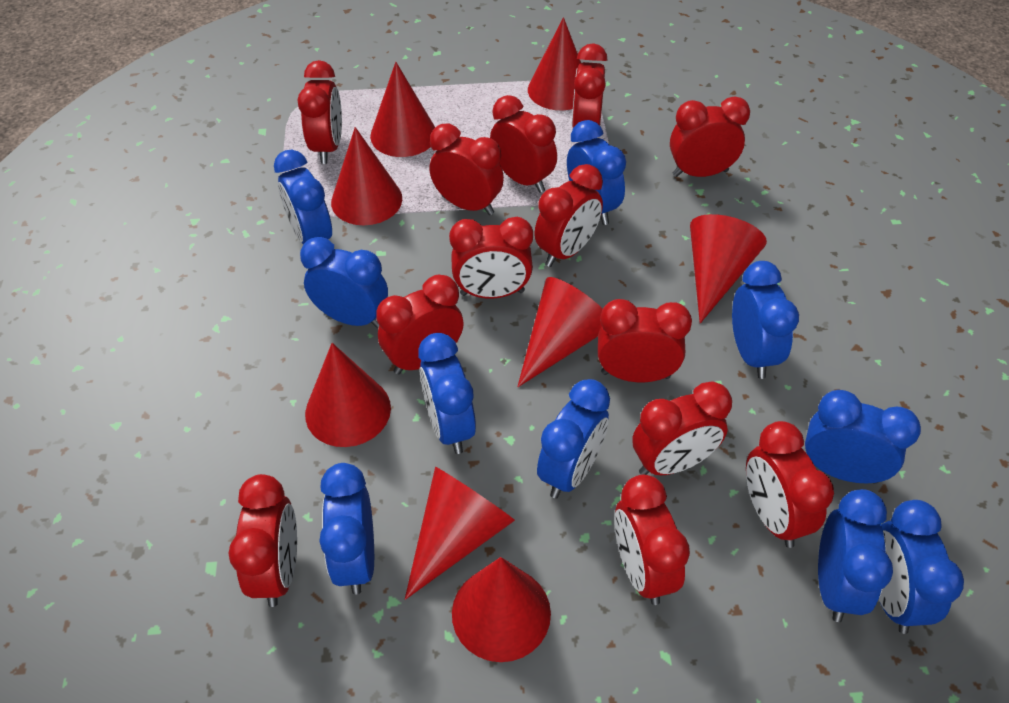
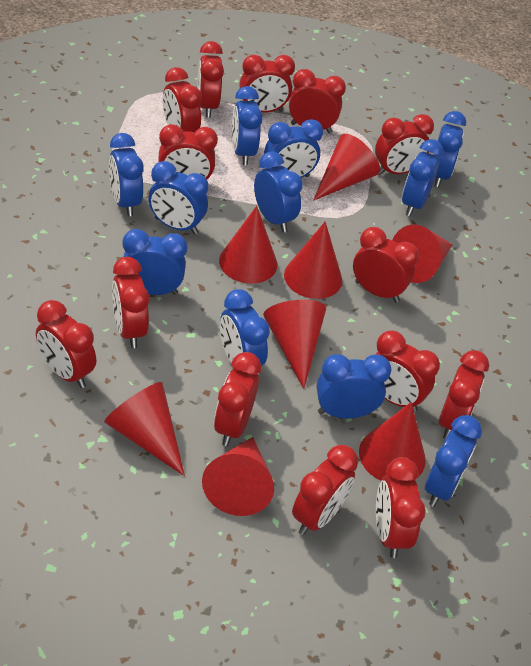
blue clock: [274,150,332,244] [300,237,388,328] [319,463,374,595] [419,333,476,454] [537,379,610,499] [567,120,626,225] [732,261,799,379] [805,390,921,484] [818,489,893,622] [879,500,964,634] = 10 -> [109,133,144,216] [123,229,187,295] [148,161,208,235] [220,289,270,366] [232,86,263,165] [254,151,303,233] [264,119,323,178] [316,354,391,419] [402,139,444,216] [425,415,482,507] [434,111,466,187] = 11
red clock: [228,474,297,607] [298,60,342,164] [376,275,464,375] [429,124,504,215] [449,217,533,299] [490,95,557,193] [534,164,603,267] [572,43,608,128] [598,299,692,382] [614,475,690,605] [632,381,732,475] [670,97,750,177] [746,421,834,548] = 13 -> [36,300,96,388] [112,257,149,348] [158,124,218,179] [163,67,202,132] [197,41,224,118] [214,352,261,446] [240,55,295,113] [289,69,346,133] [292,445,358,535] [353,227,419,302] [375,114,434,175] [376,331,440,412] [376,457,426,558] [439,350,489,439] = 14

